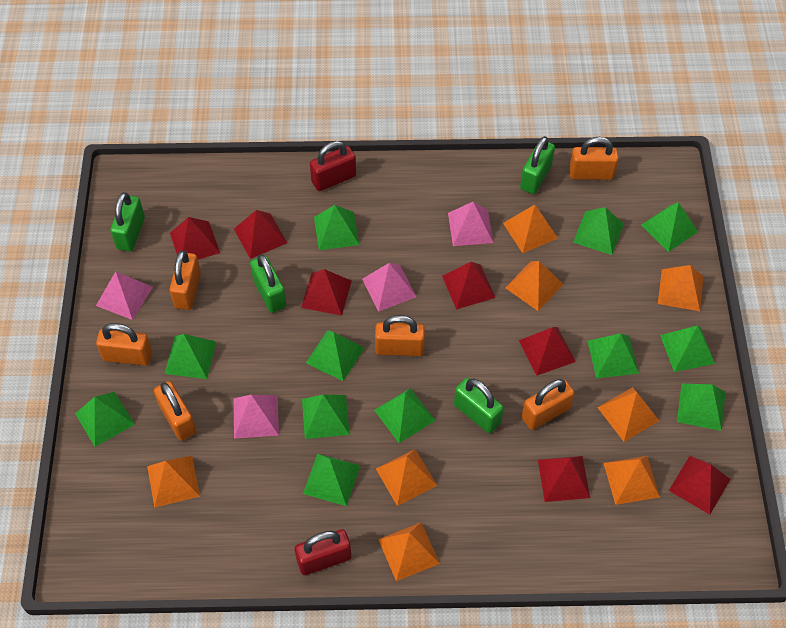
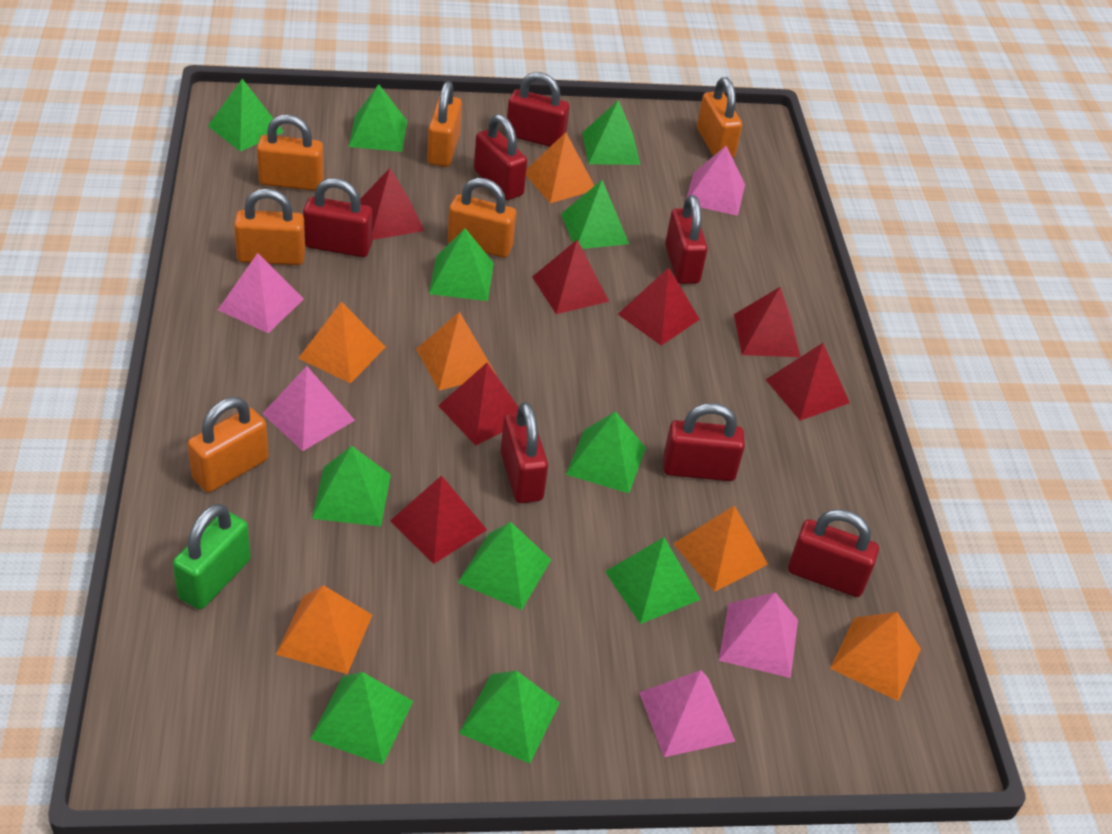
green padlock: [110,192,145,251] [250,254,286,313] [454,378,504,433] [520,136,555,194] = 4 -> [173,504,251,609] = 1
green pyramid: [75,391,135,447] [165,334,216,379] [302,395,350,439] [303,453,361,506] [306,330,364,381] [314,205,359,250] [374,388,436,443] [573,207,624,255] [587,333,639,378] [641,202,698,252] [660,326,715,372] [677,384,725,431] = 12 -> [208,79,284,152] [310,672,413,765] [312,446,391,526] [349,84,407,152] [429,228,494,301] [457,522,551,610] [459,671,560,764] [561,180,629,249] [566,411,646,493] [582,100,640,165] [605,537,701,624] = 11
orange pyramid: [147,456,200,508] [376,449,437,506] [378,523,440,581] [503,205,558,253] [505,261,563,311] [597,387,659,442] [604,456,660,505] [658,265,703,311] = 8 -> [276,585,372,674] [298,302,385,384] [416,312,497,390] [526,132,594,203] [673,505,768,592] [830,612,921,701] = 6
pink pyramid: [96,271,153,320] [234,395,279,439] [362,263,417,312] [448,202,493,246] = 4 -> [218,253,304,333] [262,366,355,451] [639,670,735,757] [687,146,745,216] [719,592,798,678] = 5
red padlock: [295,529,351,575] [310,141,356,191] = 2 -> [303,178,372,257] [474,114,527,200] [501,402,548,503] [507,72,570,147] [663,403,745,481] [665,195,708,284] [788,509,879,597] = 7

